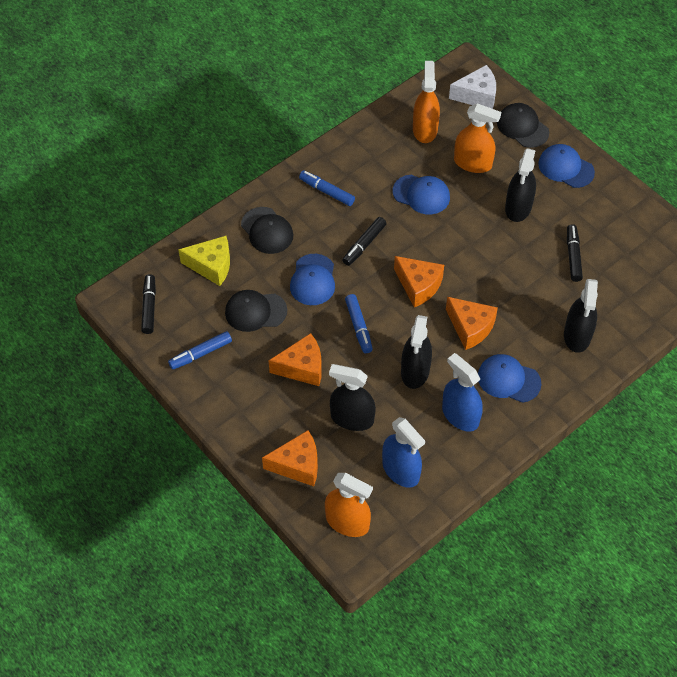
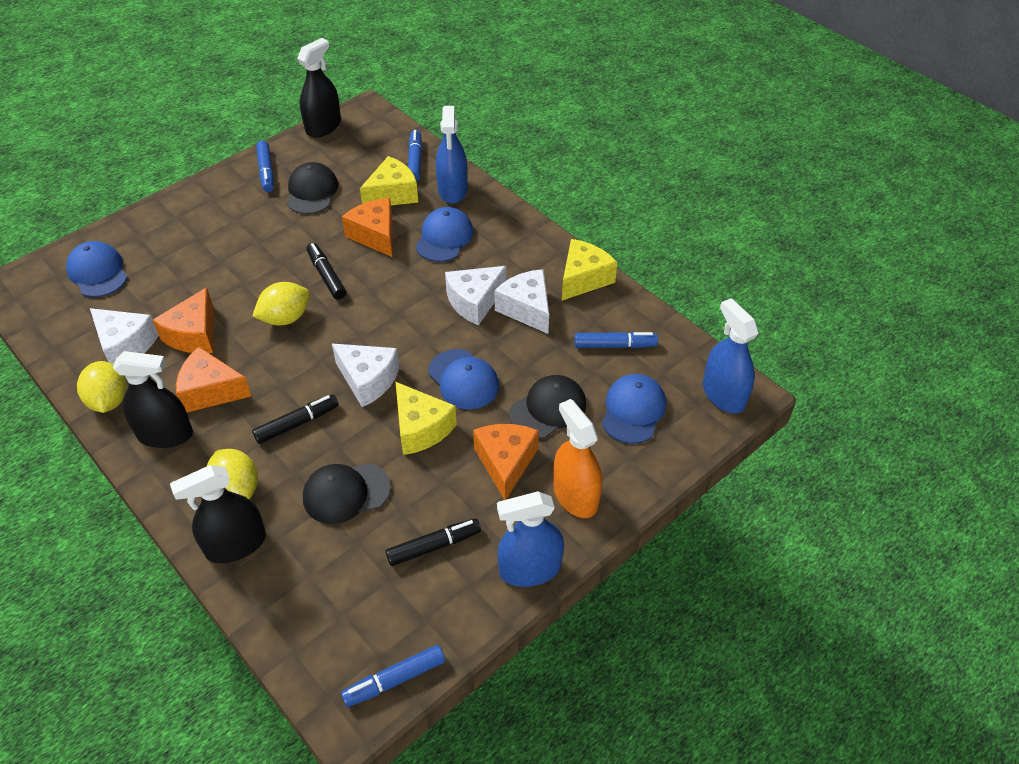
black spray bottle: [329,364,376,431] [401,315,432,389] [505,148,536,222] [564,279,598,353] = 4 -> [112,351,193,448] [170,465,266,563] [297,38,341,137] = 3
blue marker: [168,331,232,370] [299,170,355,206] [345,294,373,353] = 3 -> [256,141,274,192] [341,645,445,707] [408,130,422,181] [574,332,658,348] = 4
blue spray bottle: [382,417,425,488] [442,353,483,432] = 2 -> [436,106,468,204] [497,491,564,587] [703,298,759,414] = 3
orange spray bottle: [325,473,373,537] [413,61,440,143] [454,103,501,173] = 3 -> [553,399,602,518] = 1
white cheese: [449,65,496,109] = 1 -> [90,308,159,365] [332,344,399,407] [445,266,506,326] [494,269,549,334] = 4
yellow cheese: [178,236,230,286] = 1 -> [360,156,418,205] [396,382,457,455] [562,239,618,301] = 3
yellow lemon: none = 0 -> [77,361,126,413] [206,449,258,499] [252,282,310,325] = 3

